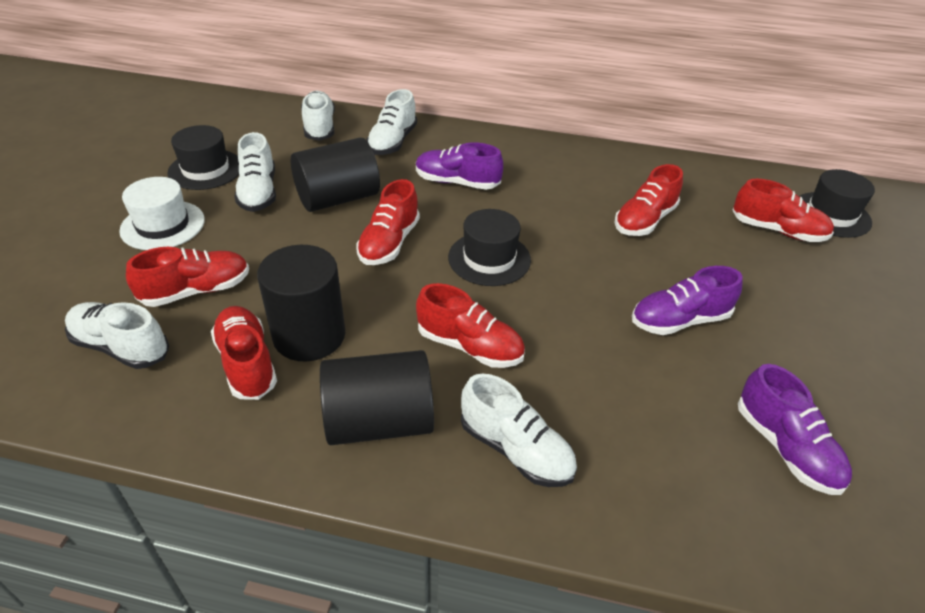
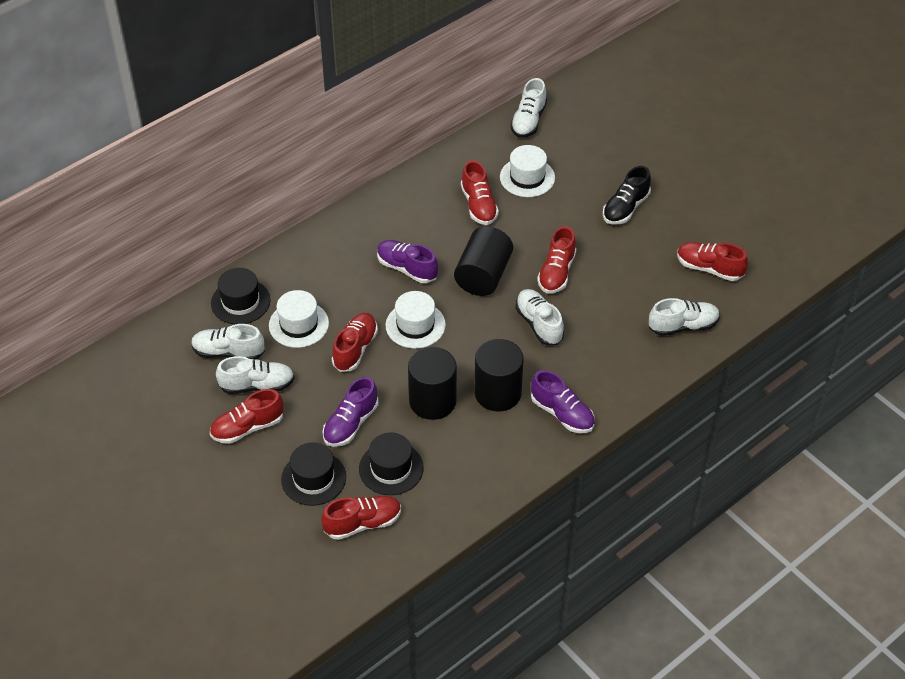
black shoe: none = 0 -> [603,166,651,225] = 1
white hat: [119,177,205,250] = 1 -> [269,290,329,348] [385,291,446,349] [500,145,555,197] = 3

